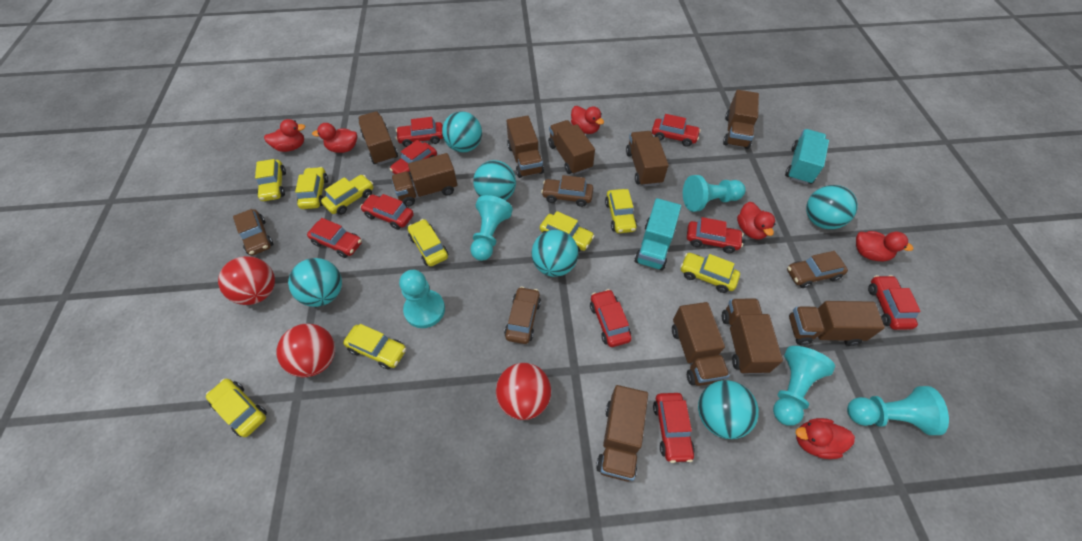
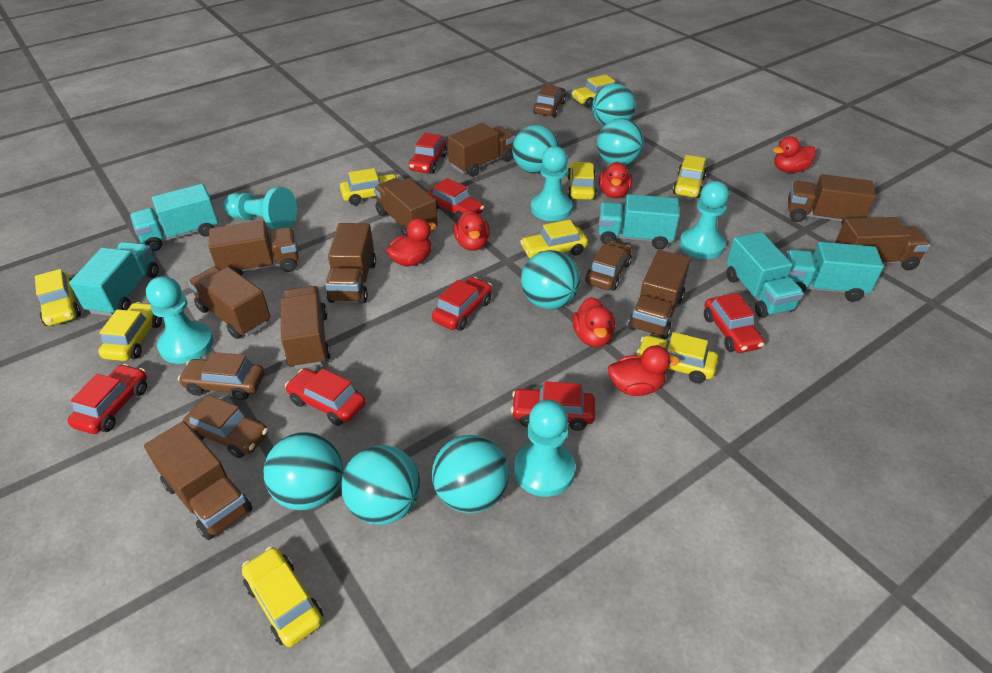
red ball: [218,256,275,305] [276,324,335,377] [496,363,551,420] = 3 -> none = 0
red car: [307,218,362,258] [360,194,414,230] [390,140,437,179] [396,117,443,147] [590,289,632,347] [652,114,701,147] [653,393,695,463] [687,217,743,253] [868,275,921,330] = 9 -> [67,364,147,434] [285,368,366,426] [409,133,447,174] [427,178,484,221] [432,277,492,331] [511,381,595,431] [704,293,764,353] = 7
turquoise ball: [288,258,342,307] [442,111,482,152] [473,160,516,201] [531,230,578,277] [698,380,759,439] [806,185,858,229] = 6 -> [263,432,343,510] [341,445,420,525] [432,435,509,513] [512,125,559,173] [521,250,580,309] [592,84,636,126] [597,118,644,166] = 7
turquoise truck: [634,198,681,271] [785,129,829,185] = 2 -> [69,242,159,316] [130,184,218,251] [598,194,680,249] [726,232,804,318] [785,242,884,302] = 5

